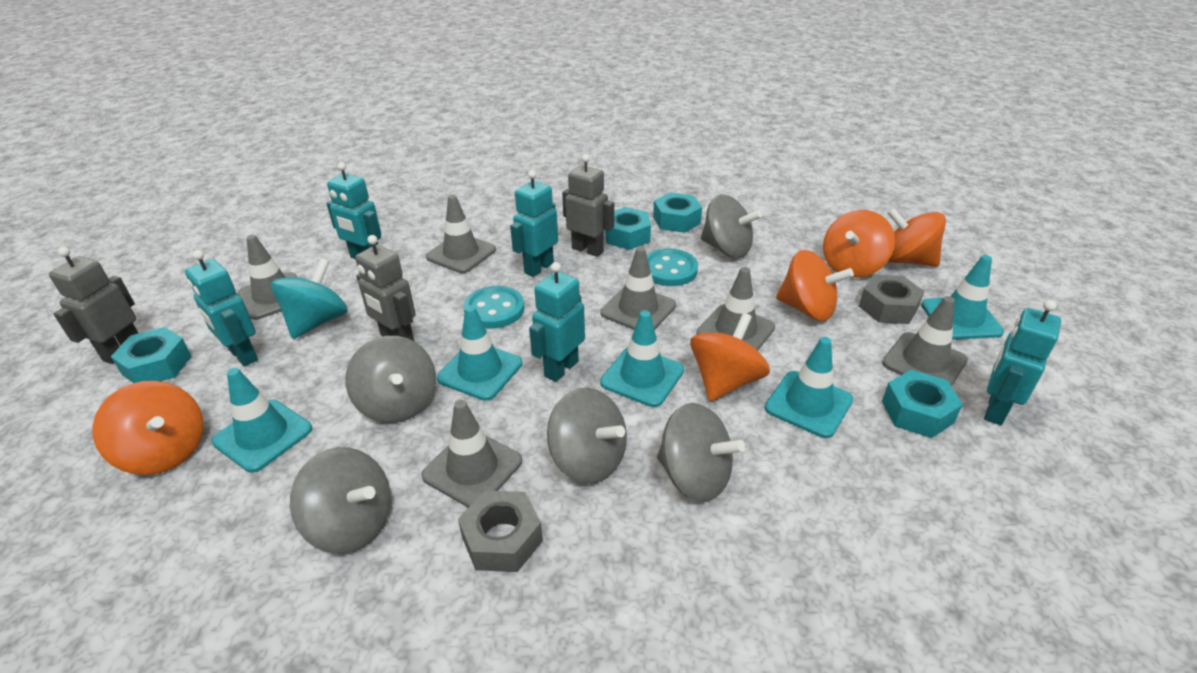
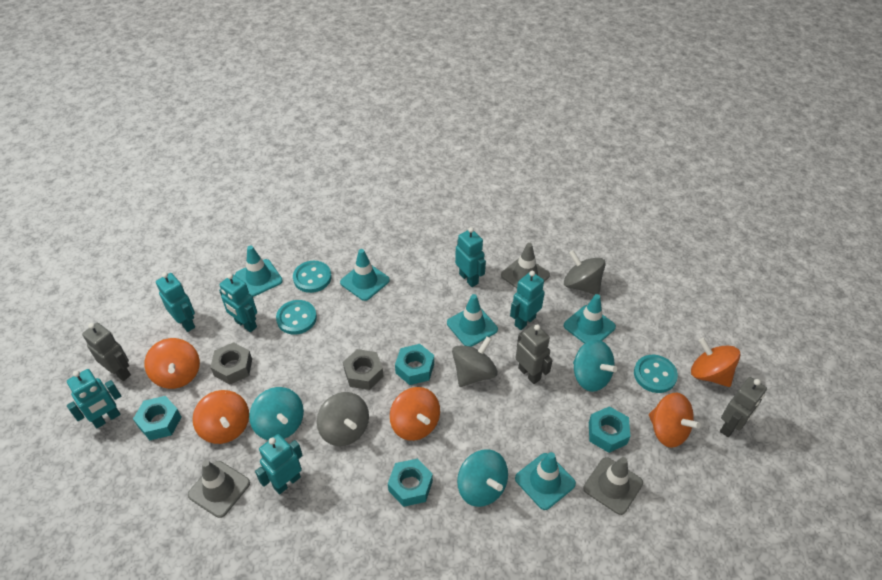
grey spinning top: [290,447,391,554] [346,336,436,423] [547,388,627,484] [657,403,745,502] [701,195,762,258] = 5 -> [317,392,369,446] [452,336,498,387] [564,250,606,295] = 3
grey traffic cone: [237,235,297,320] [421,400,522,508] [426,195,496,273] [600,246,676,330] [696,267,775,351] [882,296,968,387] = 6 -> [188,460,250,518] [501,243,550,288] [583,457,643,515] = 3
turquoise button: [463,286,525,328] [647,248,698,286] = 2 -> [276,300,317,335] [293,261,331,293] [634,355,678,393] = 3
turquoise robot: [185,250,258,367] [326,162,381,259] [510,170,558,277] [529,262,585,382] [984,300,1061,425] = 5 -> [67,369,121,428] [156,272,195,332] [219,273,257,332] [255,434,303,494] [455,227,486,287] [510,271,545,330] = 6
turquoise spinning top: [271,258,348,339] = 1 -> [249,387,304,440] [457,449,508,507] [573,340,617,392] = 3

